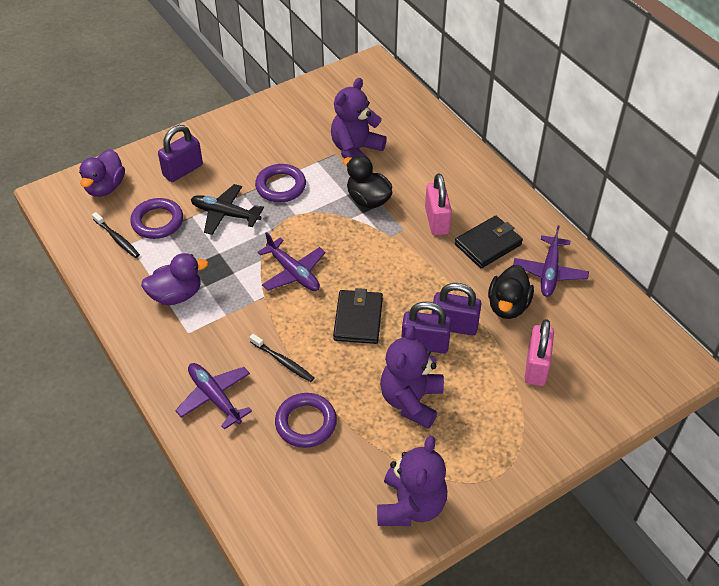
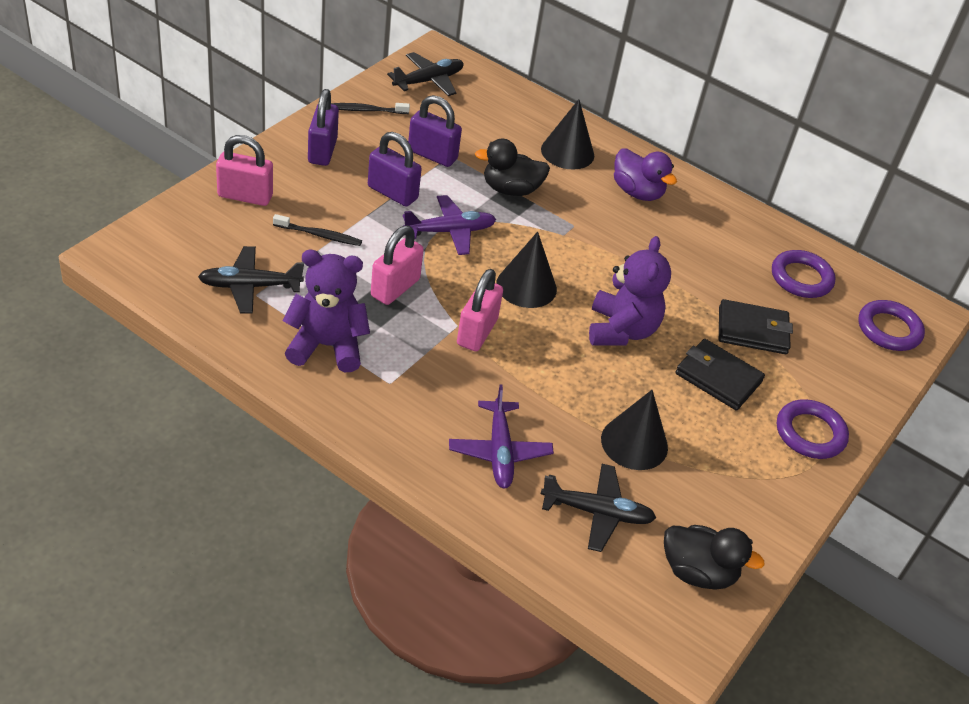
black cone: none = 0 -> [496,232,557,308] [541,99,594,170] [601,390,668,470] = 3
black plane: [191,184,264,235] = 1 -> [198,246,304,314] [387,52,464,96] [541,464,656,552] = 3
pink padlock: [425,173,452,236] [524,319,554,386] = 2 -> [216,135,273,206] [371,226,424,305] [457,269,503,351] = 3
purple duck: [79,149,125,197] [141,253,208,305] = 2 -> [614,148,677,201] = 1
purple plane: [175,363,252,430] [258,232,326,291] [513,225,589,297] = 3 -> [403,195,496,255] [449,384,554,488] = 2
purple teddy bear: [331,78,387,158] [377,436,447,526] [380,325,444,429] = 3 -> [282,250,370,372] [589,236,671,346] = 2

